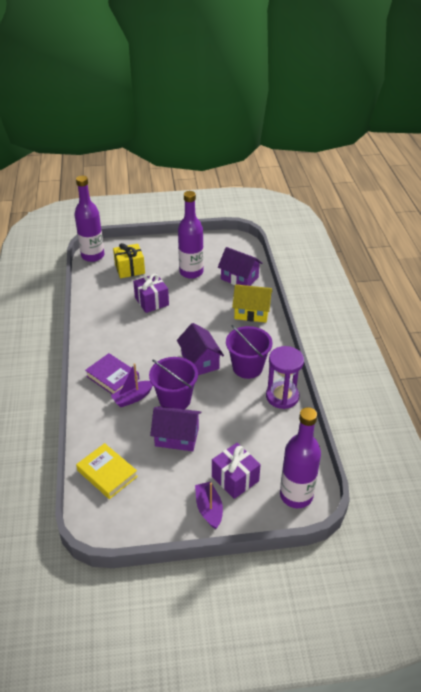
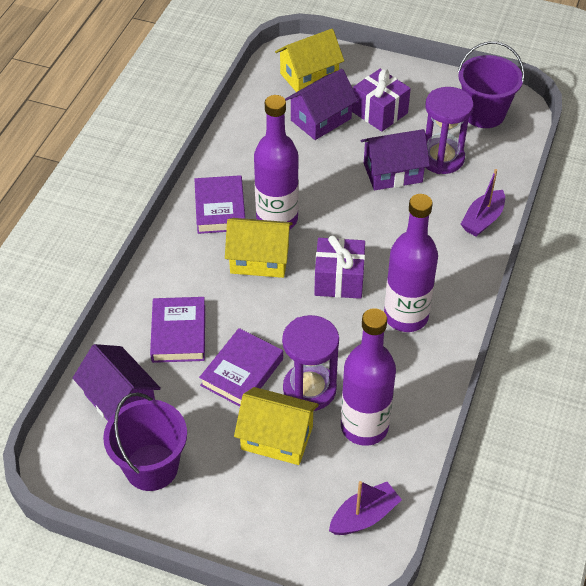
purple book: [85,353,139,394] = 1 -> [150,297,205,363] [194,175,245,234] [199,328,283,407] = 3
purple hourglass: [266,346,304,409] = 1 -> [282,315,339,411] [425,87,474,174] = 2
yellow book: [76,443,138,499] = 1 -> none = 0
yellow gift: [113,243,145,278] = 1 -> none = 0
yellow house: [232,284,272,323] = 1 -> [225,218,293,278] [234,387,319,465] [275,29,344,92] = 3

